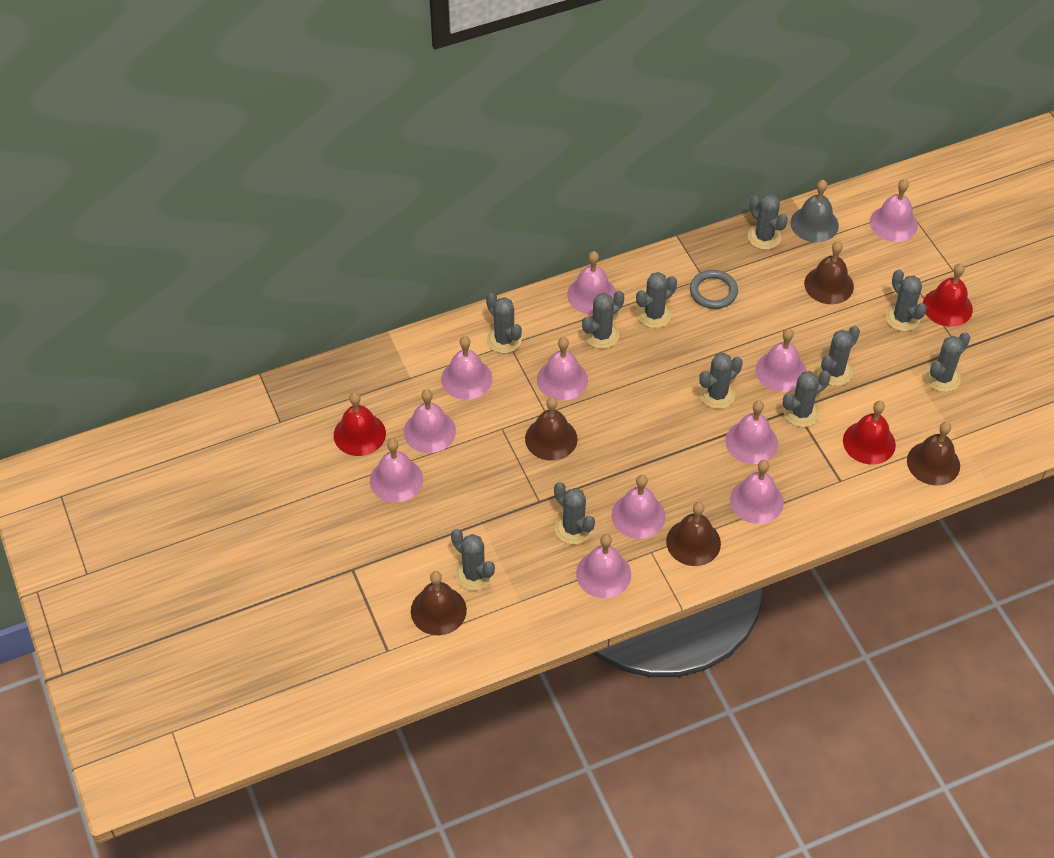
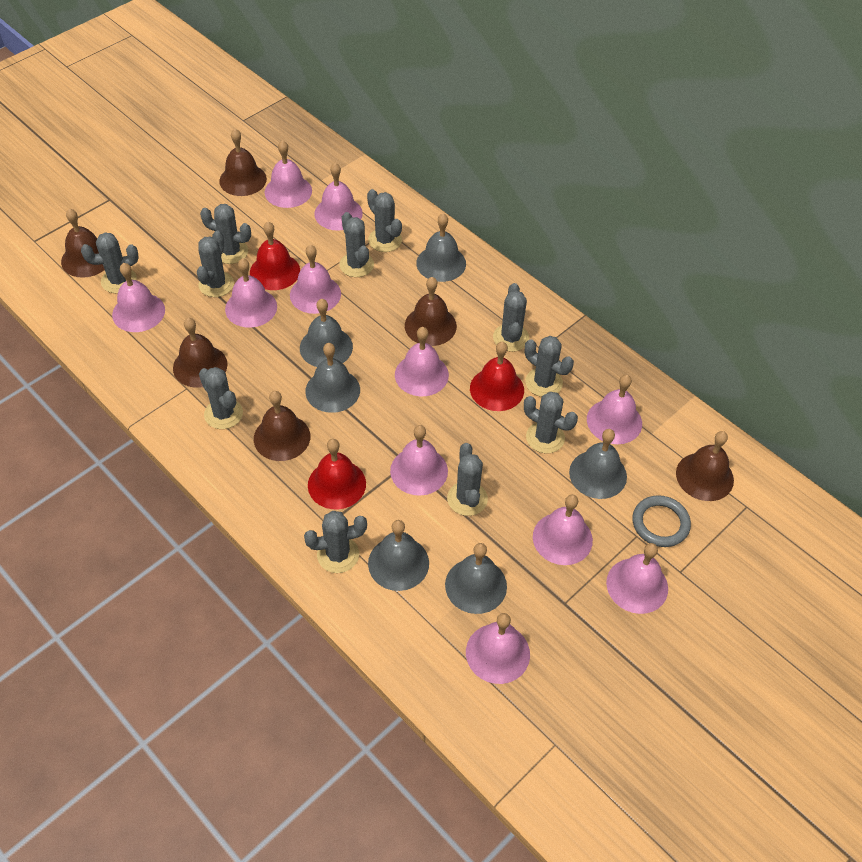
brown bell: [411,571,467,635] [525,397,577,461] [666,502,721,566] [804,241,854,304] [907,422,960,485] = 5 -> [61,208,105,278] [173,318,228,388] [219,129,267,196] [254,391,310,461] [405,277,457,346] [676,431,734,501] = 6
grey bell: [791,180,839,242] = 1 -> [300,299,353,367] [305,343,360,413] [368,520,429,591] [416,213,466,282] [445,543,507,614] [569,429,627,499] = 6

